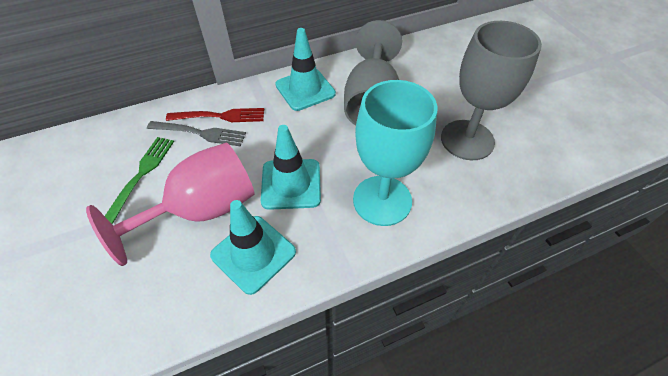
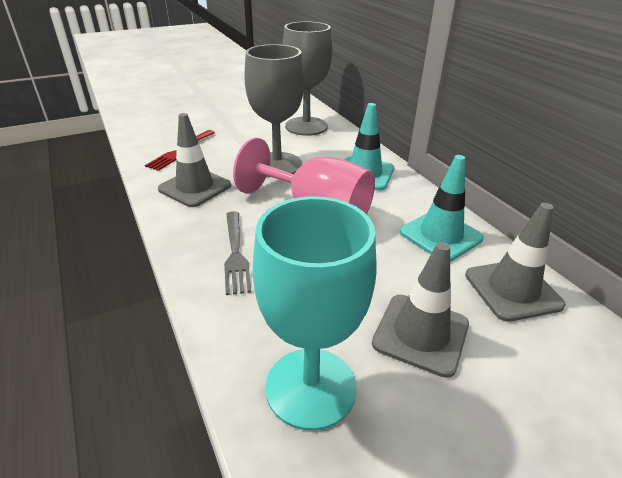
green fork: [105,137,174,224] = 1 -> none = 0
grey traffic cone: none = 0 -> [158,113,231,207] [372,242,469,378] [465,203,566,322] = 3
turquoise traffic cone: [210,200,296,295] [261,125,321,210] [275,28,336,111] = 3 -> [345,103,394,190] [400,155,484,261] = 2

